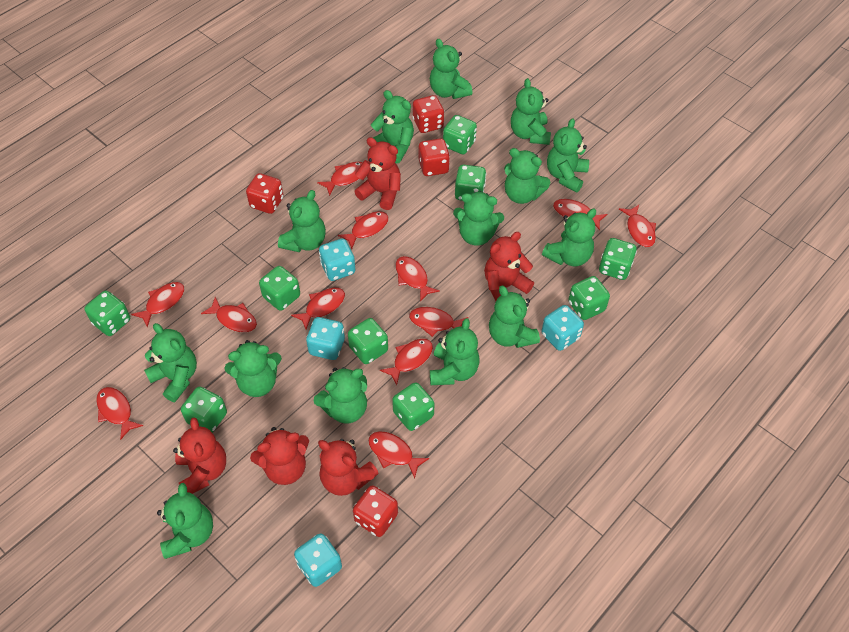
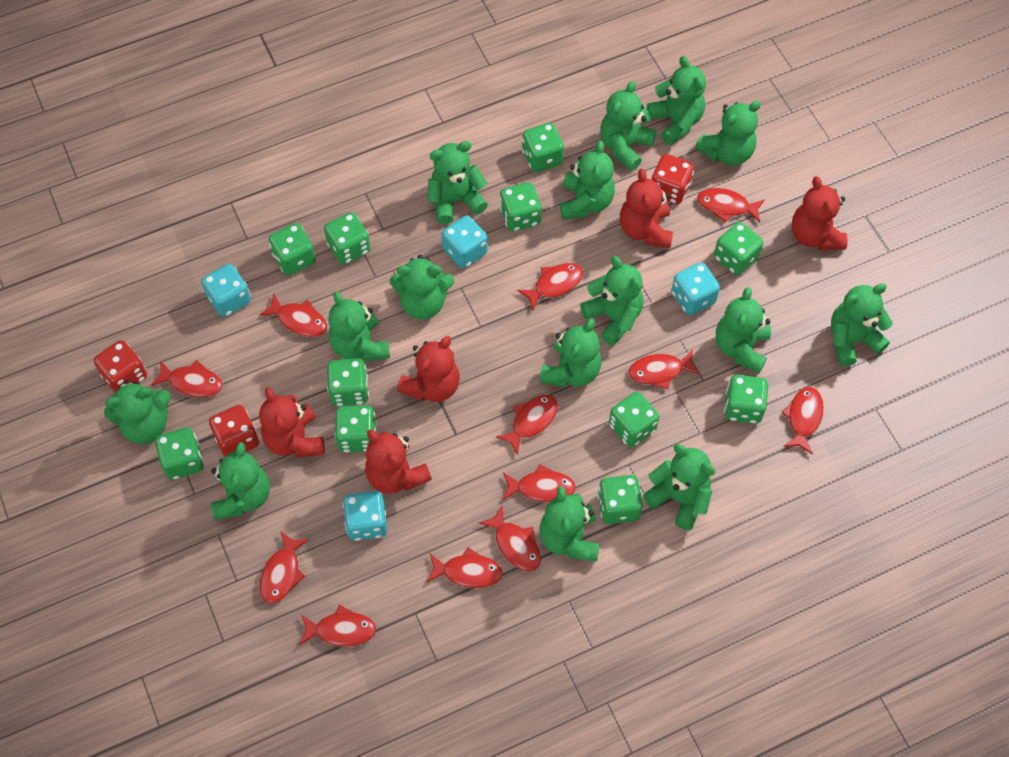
green dice: [84,291,130,336] [181,387,227,433] [259,266,300,311] [348,318,388,364] [392,382,434,431] [443,115,477,154] [455,165,486,201] [568,276,610,320] [599,238,637,280] = 9 -> [155,428,204,480] [268,223,316,275] [324,212,370,265] [327,358,369,406] [335,405,377,452] [499,182,541,232] [522,123,564,172] [598,475,643,524] [609,392,659,447] [714,222,763,275] [724,375,768,424] = 11
green teddy bear: [144,323,197,402] [157,483,213,559] [224,340,282,397] [278,190,326,252] [314,367,367,424] [371,90,414,163] [430,39,472,99] [430,318,479,385] [453,191,504,245] [489,285,540,348] [504,148,550,204] [511,78,551,145] [542,209,596,266] [547,118,589,192] = 14 -> [104,380,171,444] [211,442,270,520] [328,292,390,362] [390,255,454,320] [428,141,488,224] [539,318,601,388] [540,486,600,561] [560,141,615,219] [580,256,643,346] [600,81,656,171] [643,444,715,530] [647,56,706,145] [695,100,761,166] [716,287,771,373] [831,283,893,366] = 15
red dice: [246,173,283,214] [353,485,398,537] [412,95,444,133] [419,138,450,176] = 4 -> [94,340,147,393] [209,405,259,457] [651,154,694,204] = 3

